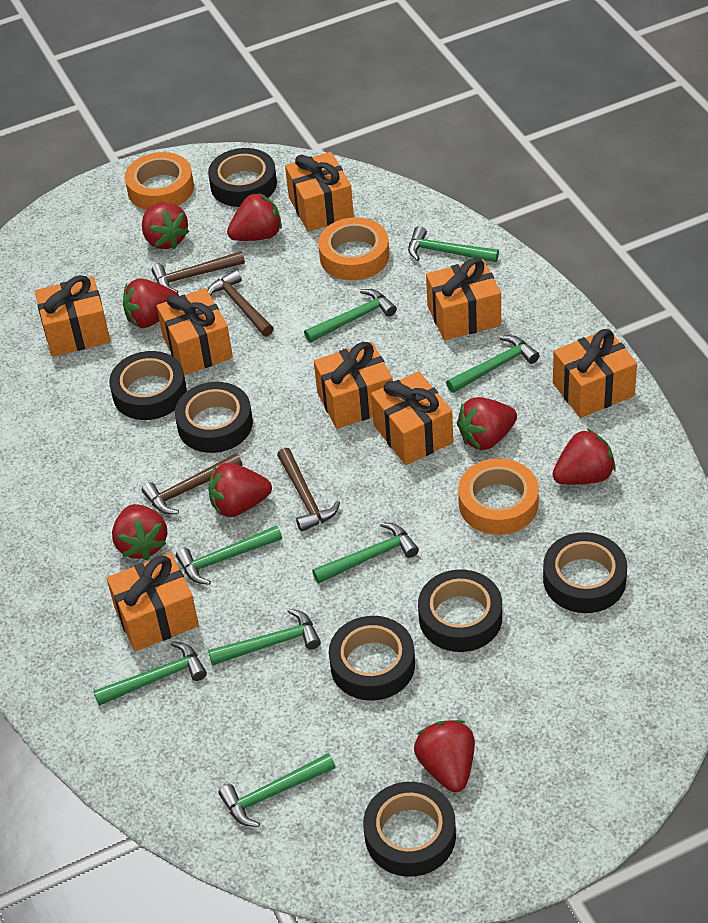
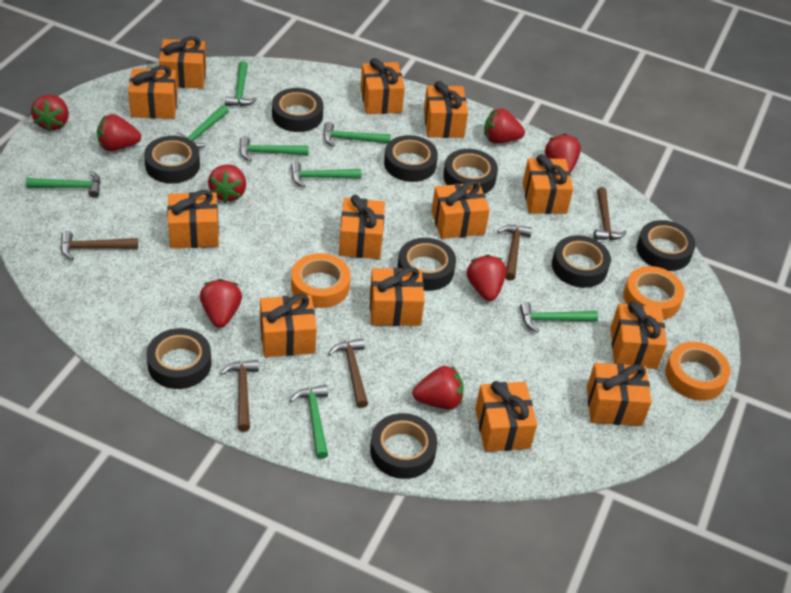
black tape: [109,351,187,420] [175,382,253,453] [208,148,277,207] [329,616,415,701] [363,782,456,877] [418,569,502,652] [543,532,627,613] = 7 -> [144,136,200,184] [146,328,211,389] [272,88,323,132] [370,413,437,479] [384,135,438,182] [397,238,456,291] [443,149,498,194] [552,235,611,288] [637,220,696,271] = 9
brown hammer: [142,453,243,514] [151,251,245,293] [207,270,274,336] [277,448,340,532] = 4 -> [61,231,138,260] [220,360,259,432] [328,338,368,408] [497,225,532,281] [593,187,627,240] = 5
orange gift: [35,275,110,357] [107,553,199,651] [157,288,233,375] [285,152,354,231] [314,342,393,429] [371,371,453,465] [426,258,501,340] [553,329,637,418] = 8 -> [128,65,178,119] [159,36,206,89] [167,190,219,248] [260,294,317,357] [339,195,385,259] [360,58,405,114] [370,267,425,326] [424,81,468,138] [431,180,490,239] [475,381,537,452] [523,154,573,214] [587,363,652,426] [610,301,667,369] = 13

